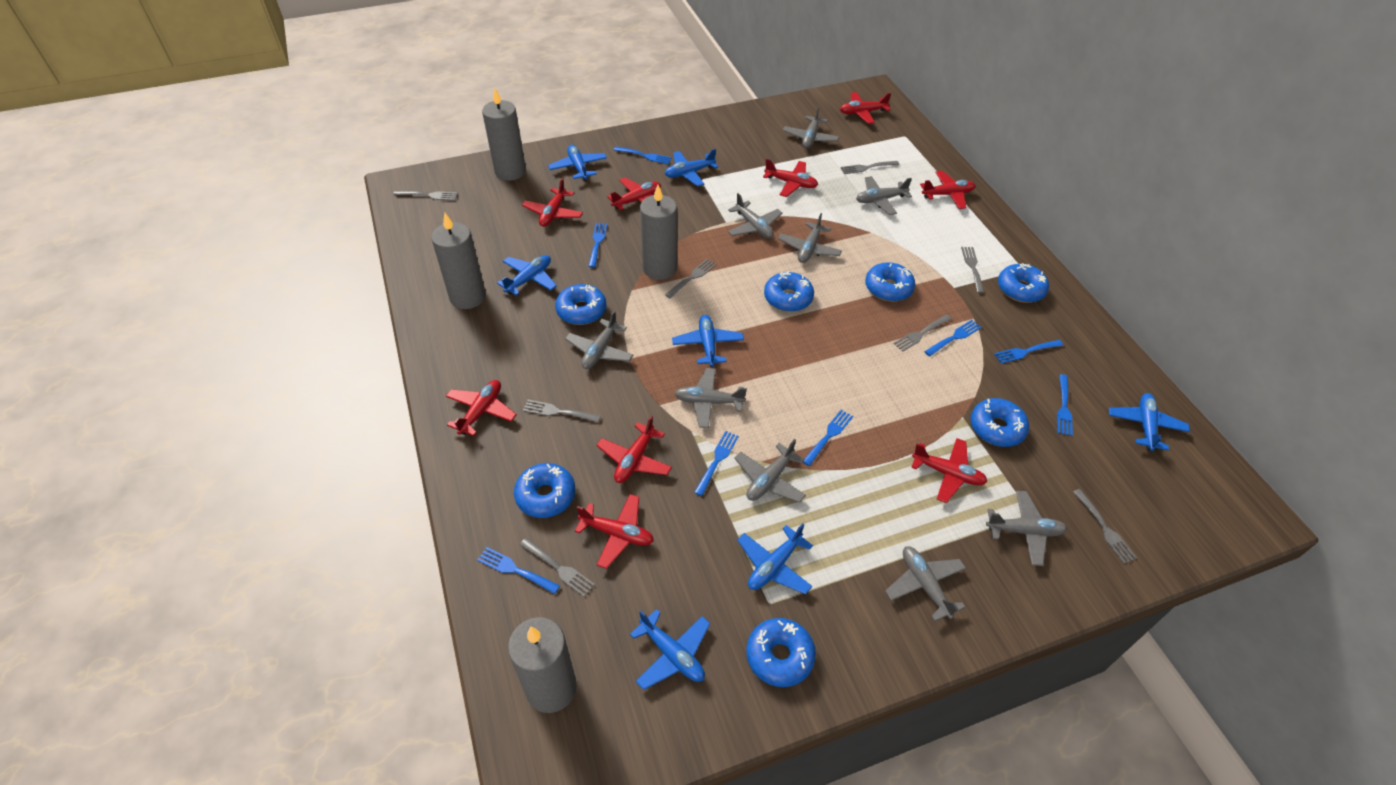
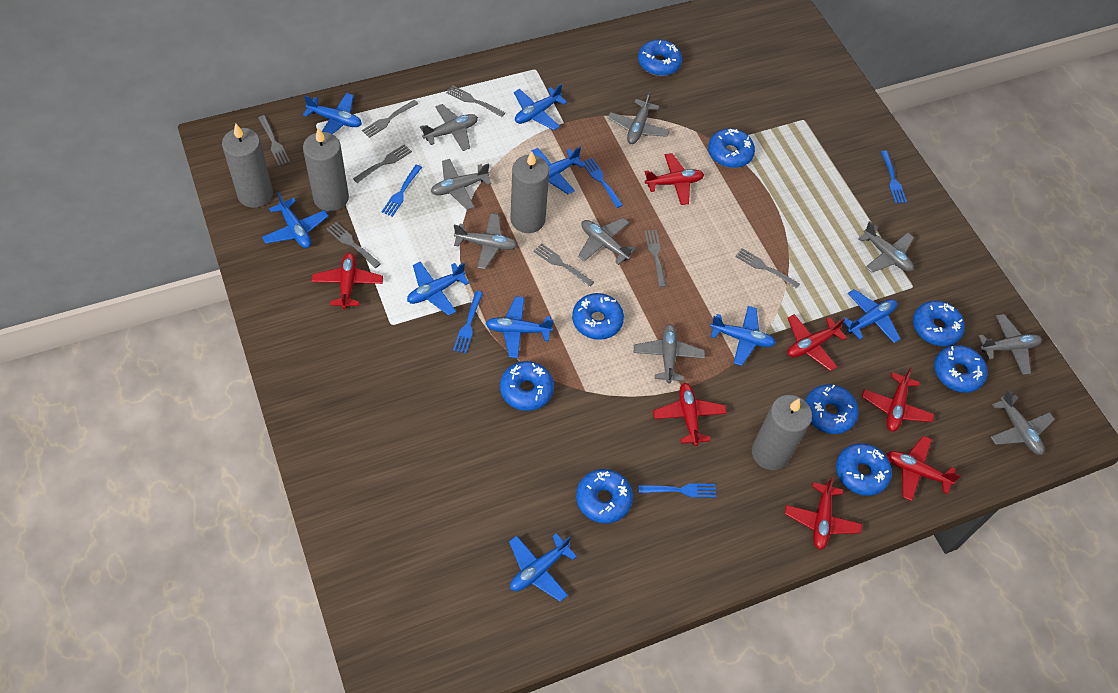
blue donut: [514,463,575,518] [555,284,607,325] [746,618,816,687] [764,272,814,312] [865,262,915,302] [970,398,1029,447] [998,263,1049,303] = 7 -> [500,361,554,411] [572,293,624,340] [576,469,633,524] [638,39,682,76] [708,128,755,168] [805,384,859,434] [836,443,892,496] [913,301,965,346] [934,345,987,393] = 9
blue fork: [477,547,560,594] [588,223,608,268] [614,147,672,164] [694,431,739,496] [803,410,853,466] [924,320,981,356] [994,340,1063,363] [1057,374,1073,436] = 8 -> [382,165,422,217] [453,291,483,353] [582,158,623,208] [638,483,716,498] [881,151,907,203] = 5
blue plane: [497,255,557,296] [548,145,607,182] [630,609,710,690] [665,149,718,186] [672,315,744,367] [737,523,813,595] [1109,393,1190,451] = 7 -> [262,192,328,248] [303,93,362,134] [407,262,469,316] [485,297,554,358] [509,533,577,602] [514,84,567,130] [531,147,585,194] [710,306,776,366] [842,289,900,343] = 9
red plane: [446,380,517,436] [522,178,583,227] [575,494,654,569] [596,415,672,483] [607,177,661,210] [763,159,818,197] [840,92,891,124] [911,438,987,503] [920,171,975,209] = 9 -> [311,253,383,309] [645,153,704,205] [653,383,727,446] [785,477,862,550] [787,314,847,371] [862,367,934,432] [887,436,961,501] = 7

